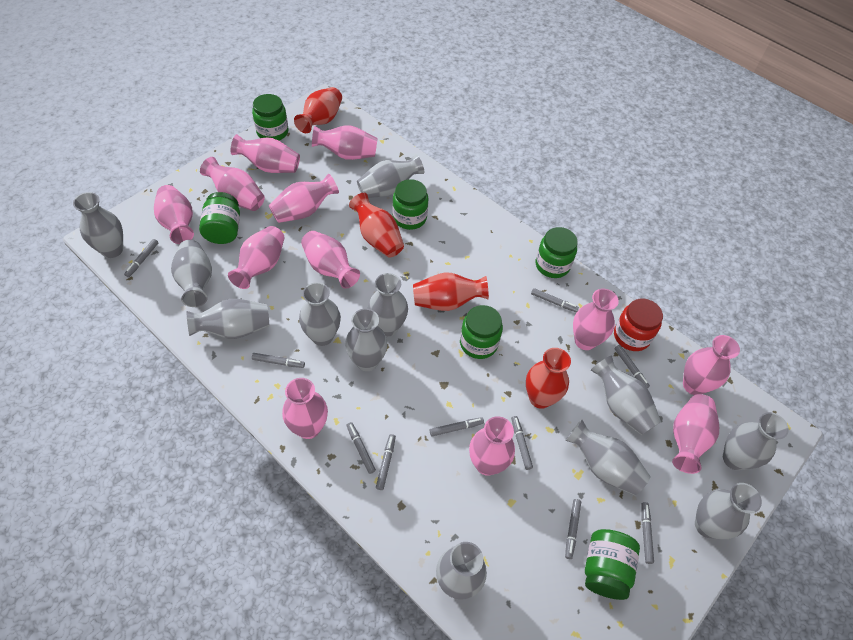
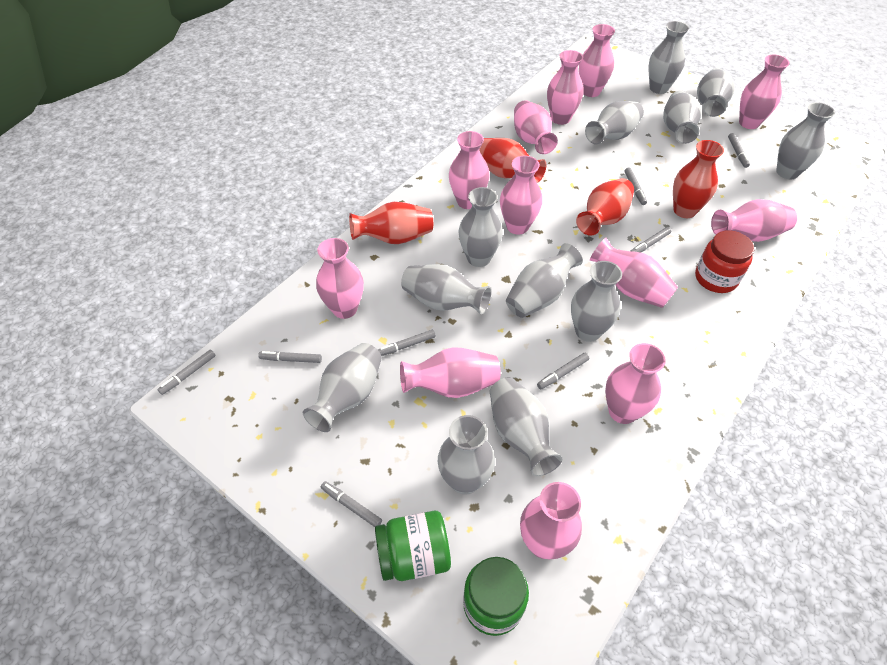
green jar: [199,192,240,244] [252,94,288,141] [392,179,428,230] [460,305,503,359] [536,227,578,278] [585,529,640,600] = 6 -> [375,510,451,581] [463,557,529,636] = 2
grey marker: [124,239,158,277] [252,353,305,368] [346,422,376,474] [376,434,396,490] [430,417,484,437] [511,416,533,470] [531,288,579,312] [565,499,581,559] [614,345,650,389] [641,502,654,564] = 10 -> [157,350,216,395] [258,351,322,363] [321,481,382,527] [378,330,436,356] [537,353,589,390] [625,167,647,205] [631,227,671,253] [728,133,750,168] = 8

